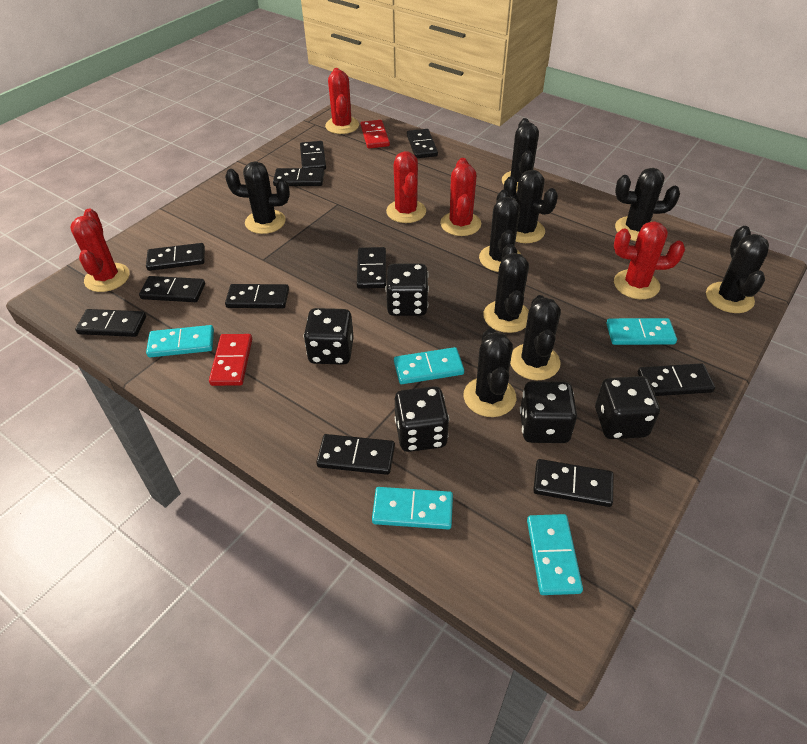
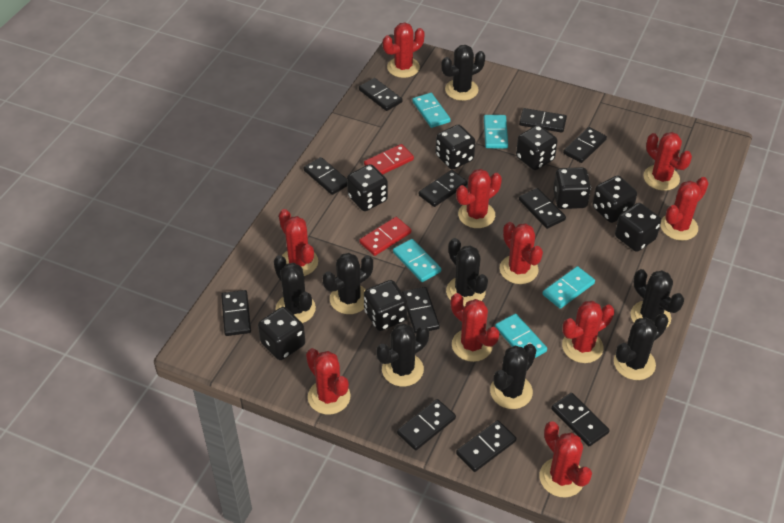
black cactus: [225,162,290,234] [464,328,516,417] [479,190,521,272] [483,244,529,333] [502,118,539,191] [504,170,558,243] [510,295,561,380] [615,168,680,241] [706,226,769,313] = 9 -> [274,255,316,323] [323,253,373,314] [376,323,429,387] [441,45,485,101] [446,238,488,307] [490,344,536,409] [614,314,668,380] [630,269,684,328] = 8
black dice: [304,308,354,365] [385,263,429,316] [395,386,449,452] [520,381,577,443] [595,376,660,439] = 5 -> [258,307,305,360] [347,164,388,211] [364,280,407,331] [436,124,475,170] [516,125,558,170] [553,167,591,209] [592,176,637,223] [615,203,661,252] = 8
red cactus: [70,208,130,292] [325,68,359,134] [386,151,426,223] [440,158,481,236] [614,221,685,299] = 5 -> [279,209,318,276] [306,348,350,414] [383,23,424,78] [451,293,499,362] [456,169,502,228] [500,222,543,284] [540,421,592,497] [562,301,614,363] [643,132,692,191] [660,177,709,241] = 10

